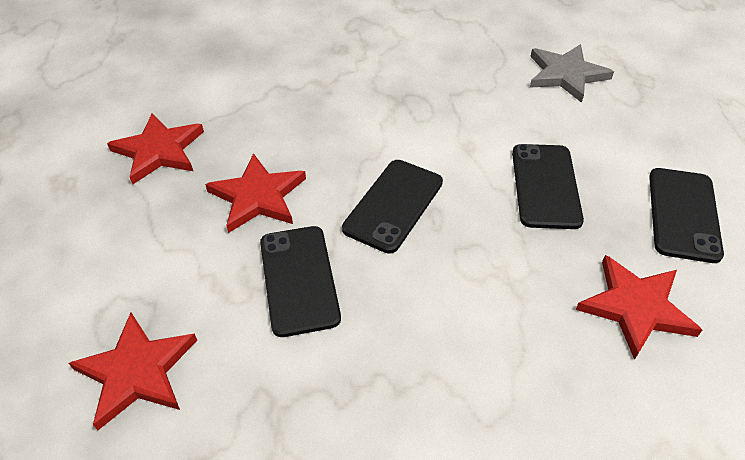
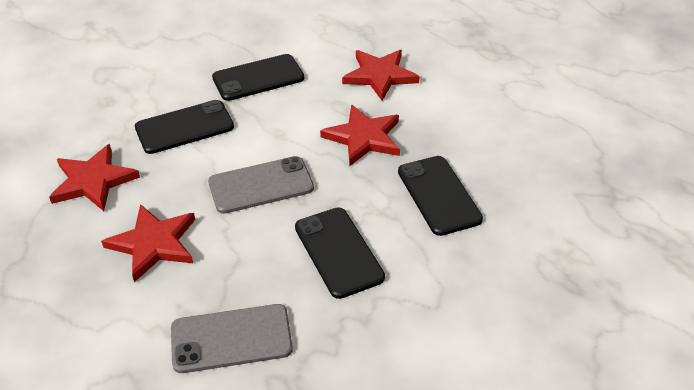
grey phone: none = 0 -> [171,304,293,373] [208,156,314,214] = 2
grey star: [530,44,614,103] = 1 -> none = 0

